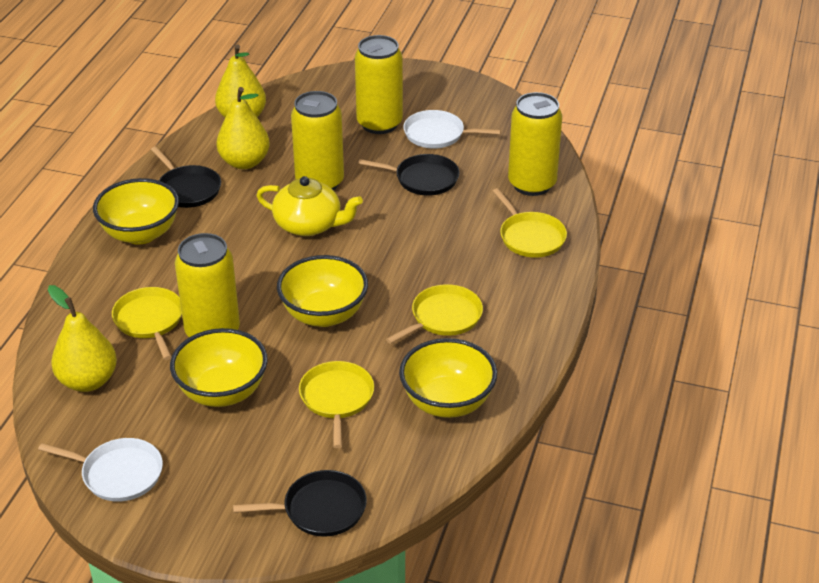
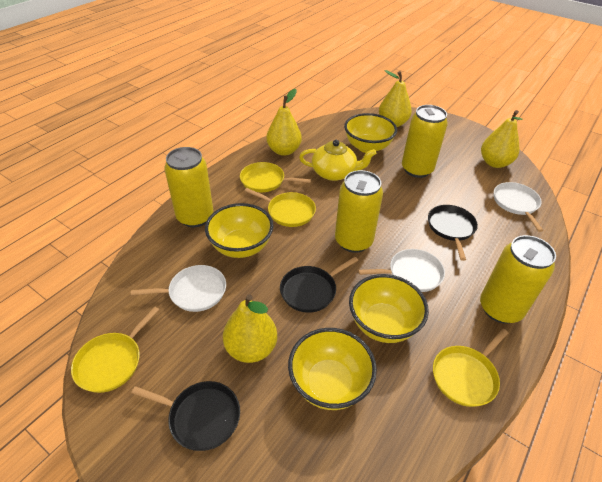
white pan: [38,438,163,502] [403,110,501,149] = 2 -> [131,265,226,312] [358,249,445,292] [494,182,543,232] = 3
yellow pear: [48,285,117,392] [215,44,266,117] [216,87,270,169] = 3 -> [223,294,277,363] [266,89,302,156] [379,70,412,127] [481,110,522,168] = 4

